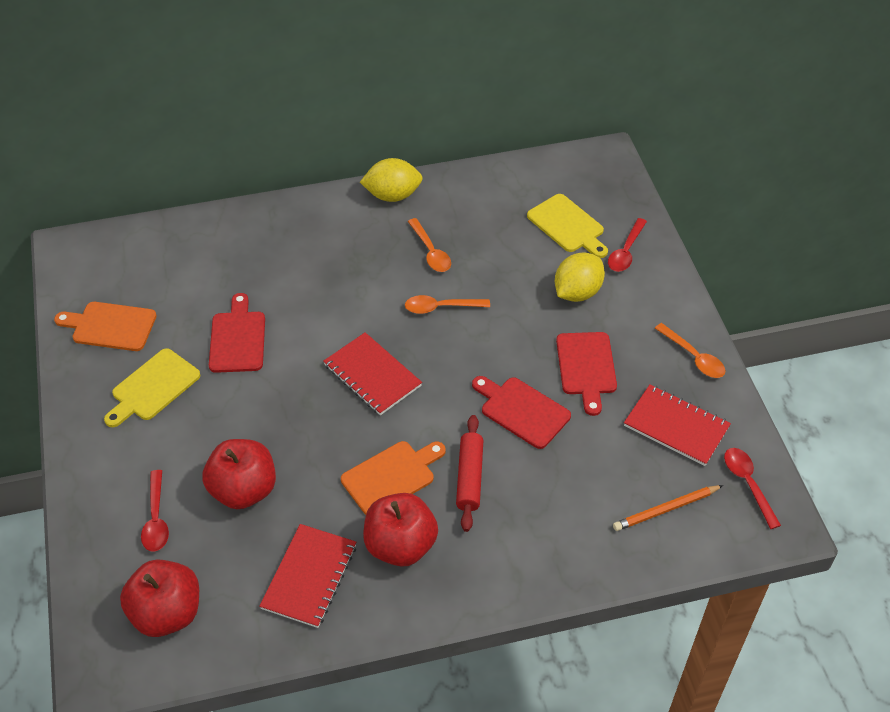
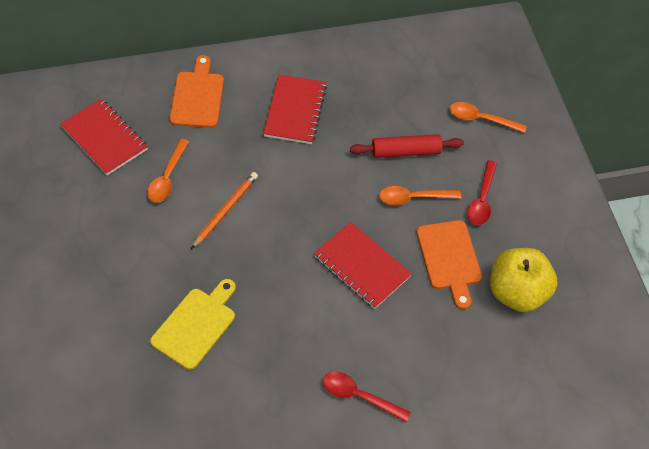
red apple: [120,559,199,637] [202,439,276,509] [363,493,438,567] = 3 -> none = 0
red cutting board: [209,293,265,373] [472,376,571,449] [556,332,617,416] = 3 -> none = 0
red spoon: [141,470,169,552] [608,218,647,272] [724,448,781,529] = 3 -> [323,371,411,422] [467,160,497,225] = 2
yellow apple: none = 0 -> [490,248,557,312] = 1
yellow cutting board: [104,348,200,427] [527,194,608,258] = 2 -> [150,279,236,370] = 1
yellow lemon: [360,158,423,202] [555,252,605,302] = 2 -> none = 0

